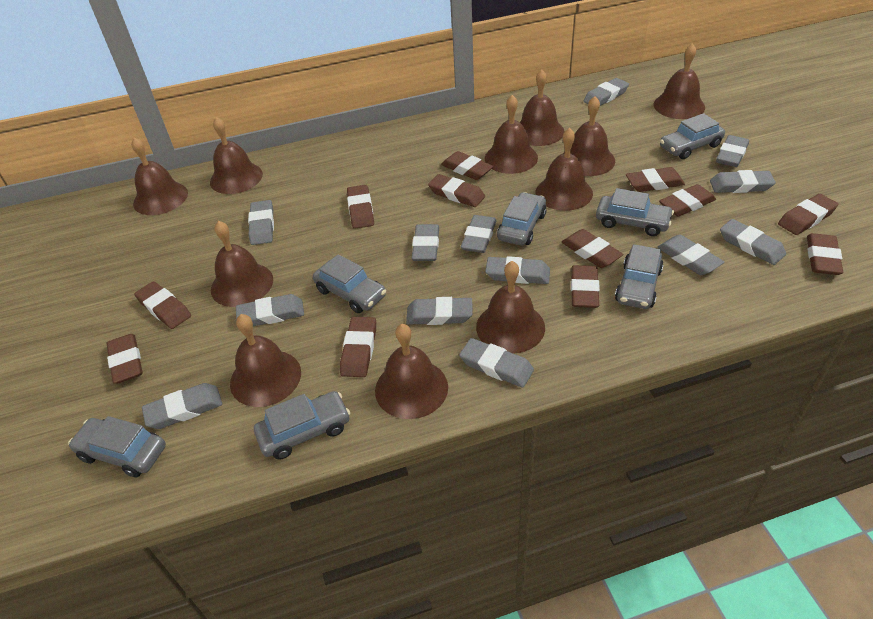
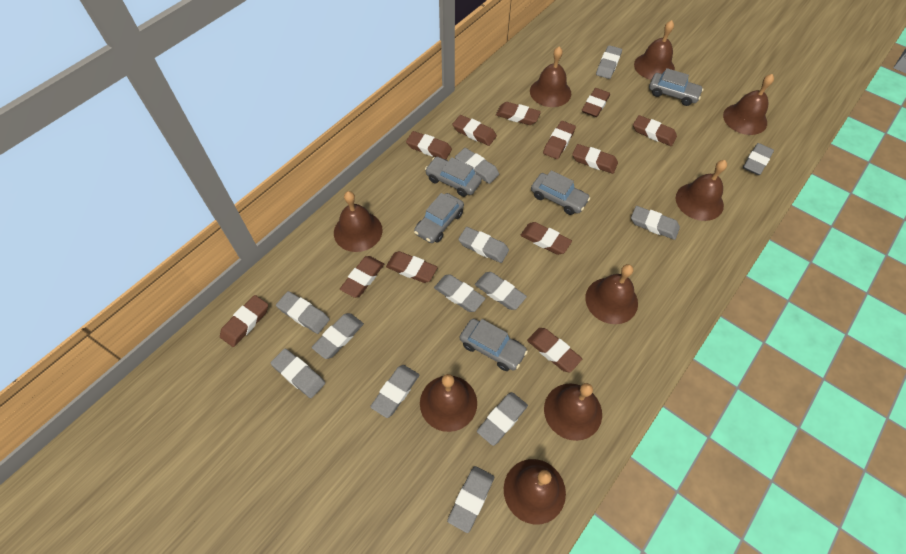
brown bell: [131,137,188,215] [210,117,263,194] [211,221,273,307] [230,314,301,407] [375,324,448,419] [476,261,545,353] [485,95,538,174] [520,69,564,146] [536,128,593,211] [564,96,615,176] [654,43,705,119] = 11 -> [334,191,383,252] [420,374,477,432] [504,459,566,524] [530,46,571,107] [544,383,602,441] [585,264,638,324] [634,20,675,80] [676,160,727,221] [723,74,774,135] = 9
grey car: [68,416,166,477] [254,391,350,460] [313,254,386,313] [497,192,547,245] [596,188,674,236] [615,244,663,309] [660,113,725,159] = 7 -> [414,193,464,243] [425,157,482,197] [460,319,528,371] [531,170,590,215] [649,68,704,106] = 5

